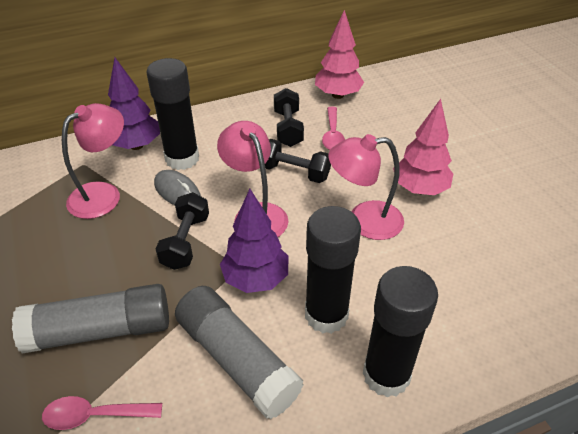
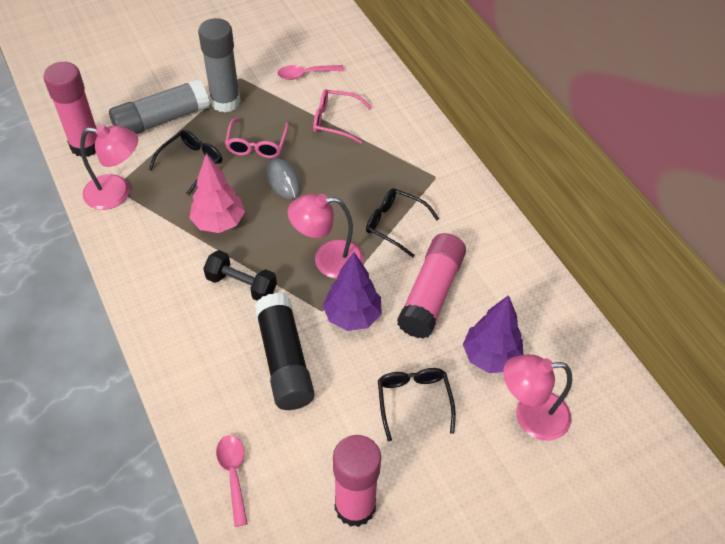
black dumbbell: [156,192,209,270] [265,139,331,183] [274,88,304,147] = 3 -> [203,250,277,301] = 1
black glasses: none = 0 -> [149,130,222,195] [366,188,439,257] [378,368,456,441] = 3
black glue stick: [146,58,199,170] [305,206,361,334] [363,266,438,398] = 3 -> [255,293,315,410] = 1
pink glasses: none = 0 -> [225,118,289,158] [313,89,372,144] = 2
pink glue stick: none = 0 -> [43,62,98,157] [333,435,381,527] [397,233,466,339] = 3
pink tree: [315,10,364,99] [393,99,453,195] = 2 -> [189,154,245,233] = 1

